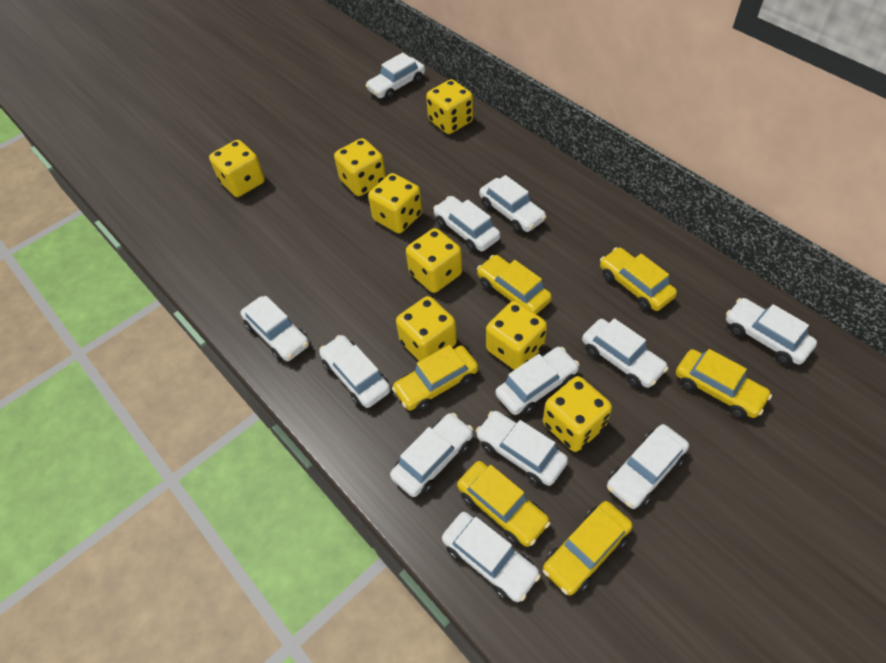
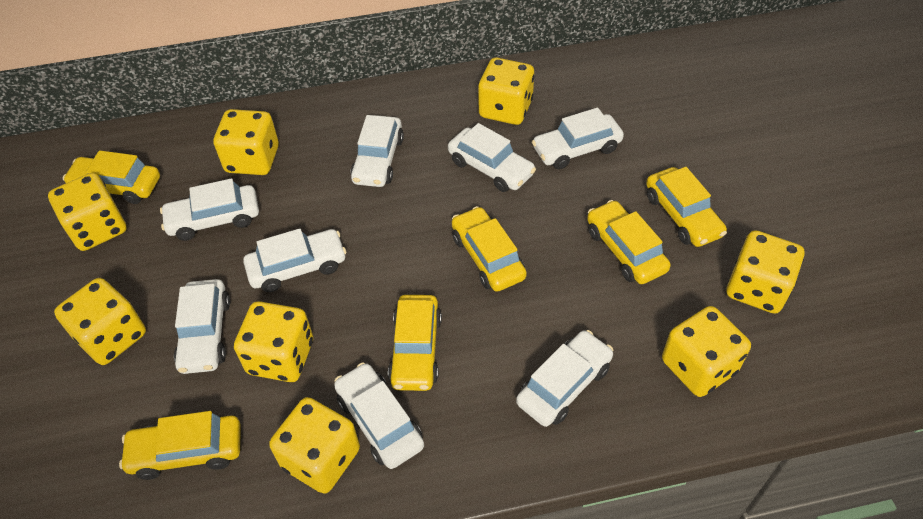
white car: [240,296,309,361] [319,335,391,408] [366,53,425,100] [390,413,474,497] [433,196,500,252] [442,512,541,602] [476,411,568,486] [479,175,546,233] [495,347,580,415] [582,318,669,388] [607,424,689,509] [726,298,817,365] = 12 -> [160,178,259,241] [174,279,230,374] [243,228,347,292] [334,362,424,469] [350,115,404,187] [448,123,536,192] [516,330,614,427] [532,107,624,169] = 8

